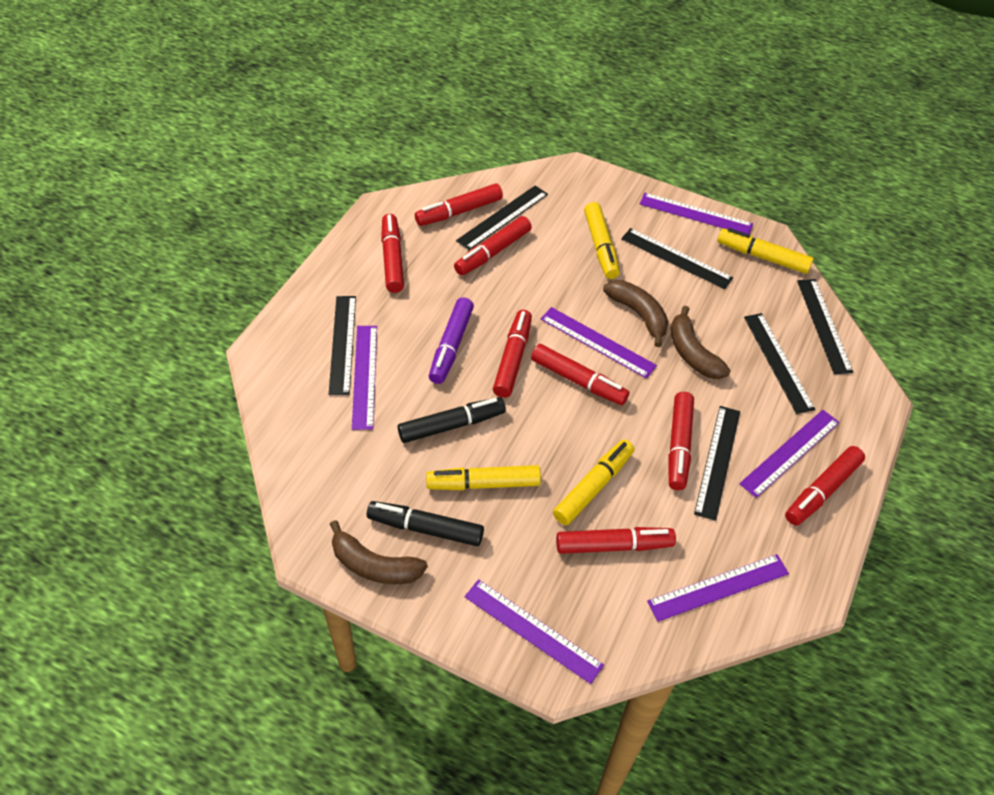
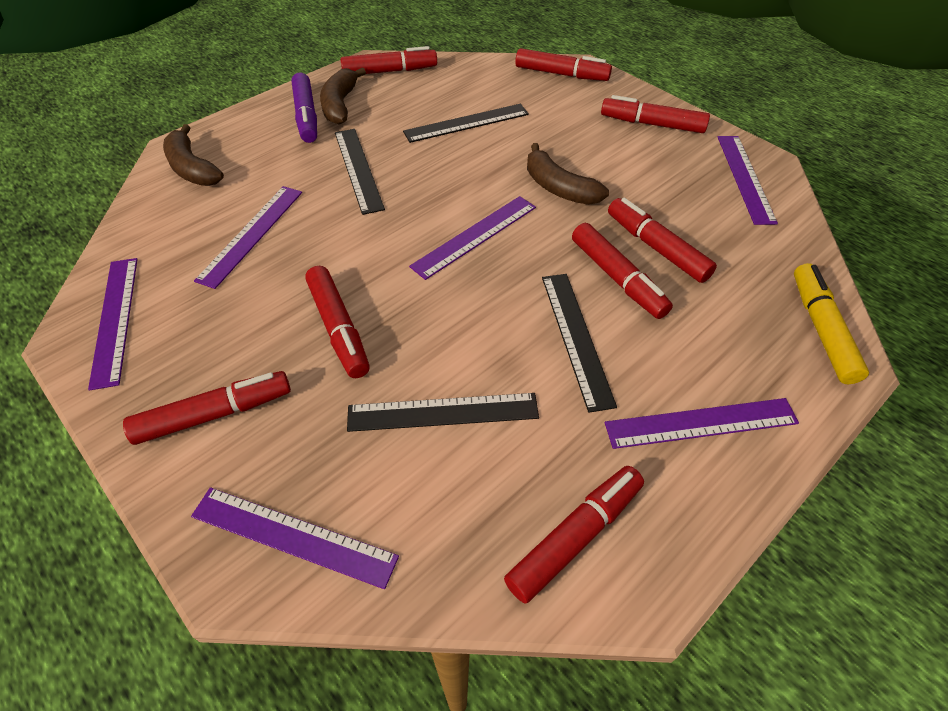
black marker: [367,501,484,546] [398,397,506,443] = 2 -> none = 0
black ruler: [329,296,356,395] [456,186,548,250] [621,228,733,289] [694,406,740,521] [744,313,815,414] [797,279,853,374] = 6 -> [335,129,385,215] [347,393,539,432] [403,104,529,143] [542,274,617,413] = 4
yellow marker: [426,465,541,490] [553,439,634,525] [584,202,620,279] [717,228,814,274] = 4 -> [794,263,869,384] = 1

